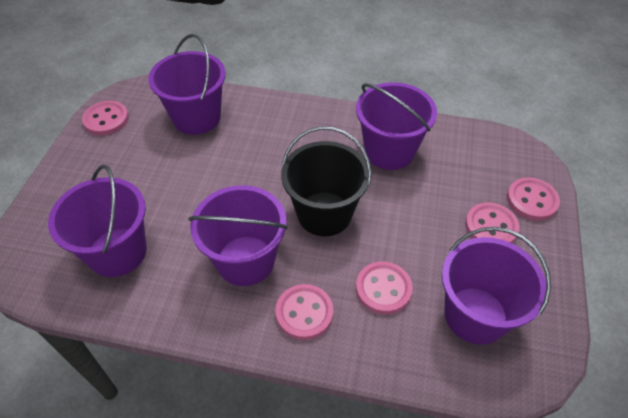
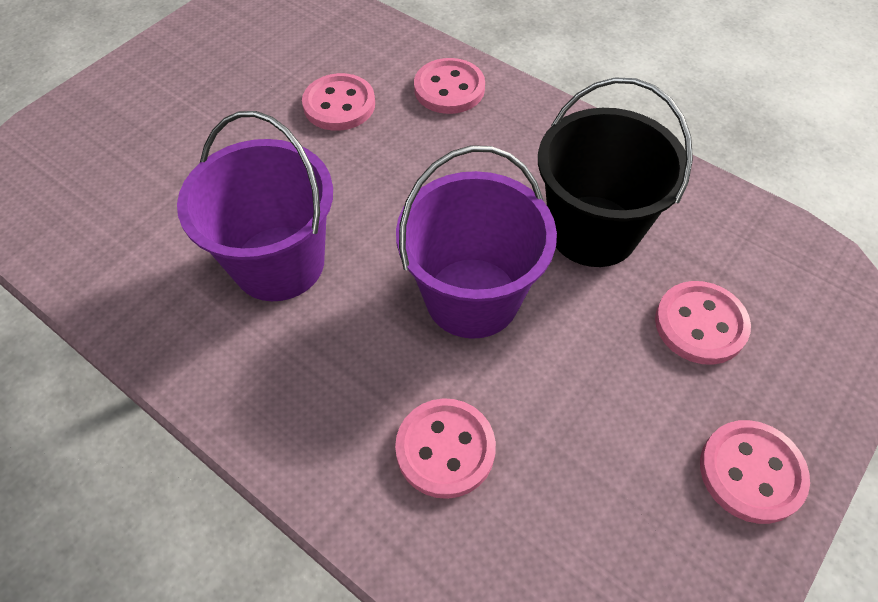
purple bucket: [48,164,147,277] [148,34,226,135] [188,185,288,286] [356,82,437,170] [442,227,551,345] = 5 -> [177,111,333,301] [396,145,557,339] = 2

